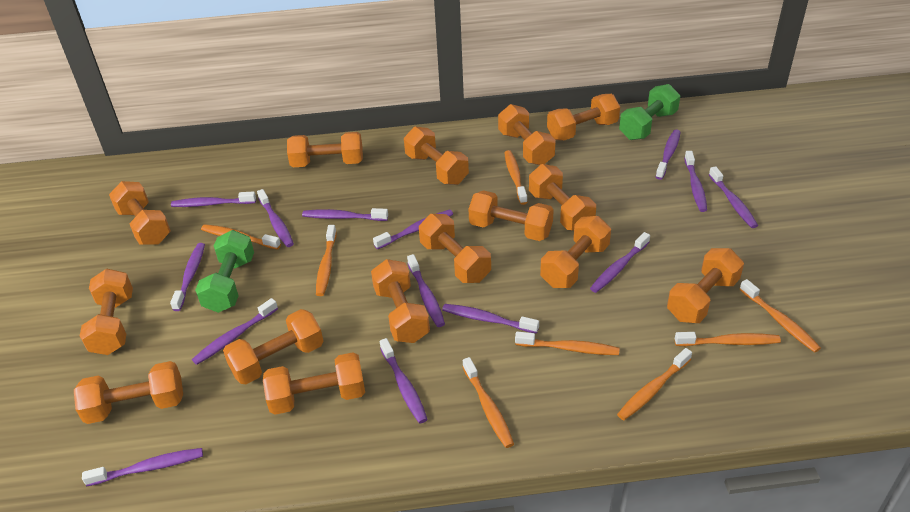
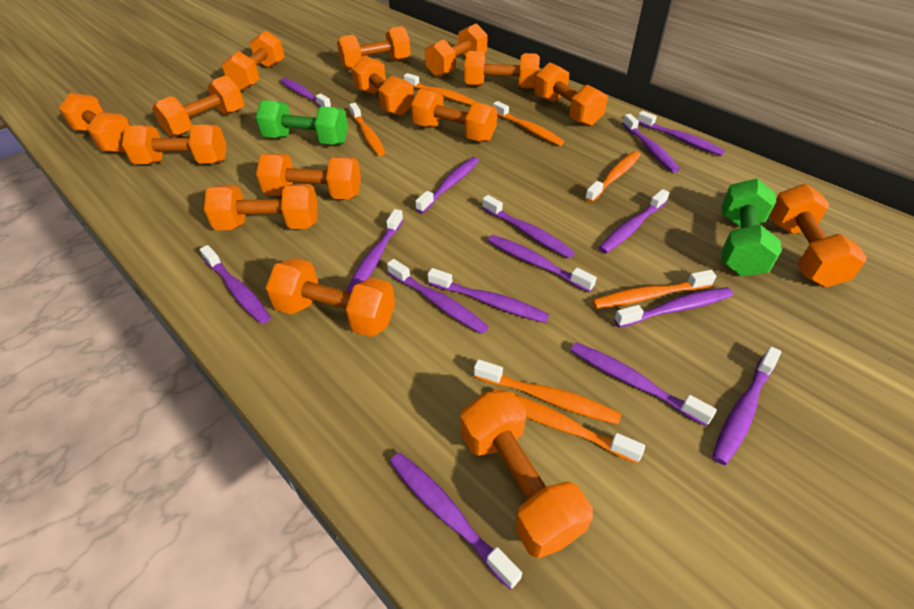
orange toothbrush: [201,224,281,250] [316,225,337,296] [463,357,514,448] [504,150,527,205] [515,331,619,355] [617,348,692,420] [675,332,781,346] [740,279,821,353] = 8 -> [349,103,385,156] [404,73,475,105] [474,359,621,425] [493,101,564,146] [493,389,645,463] [585,151,641,203] [592,270,716,309] = 7
purple toothbrush: [82,448,203,486] [170,243,205,311] [171,191,256,207] [192,298,278,365] [257,189,294,247] [302,208,388,221] [373,209,453,249] [380,338,428,423] [407,254,445,327] [442,304,539,334] [590,232,650,293] [656,129,680,180] [684,151,707,212] [709,166,758,228] = 14 -> [200,245,271,324] [280,78,331,107] [346,209,403,292] [387,259,489,334] [390,453,522,590] [415,157,479,213] [428,268,549,323] [482,195,575,258] [488,235,597,292] [570,342,717,426] [598,189,669,254] [614,287,733,328] [622,114,680,173] [637,111,725,156] [712,346,781,465] = 15

